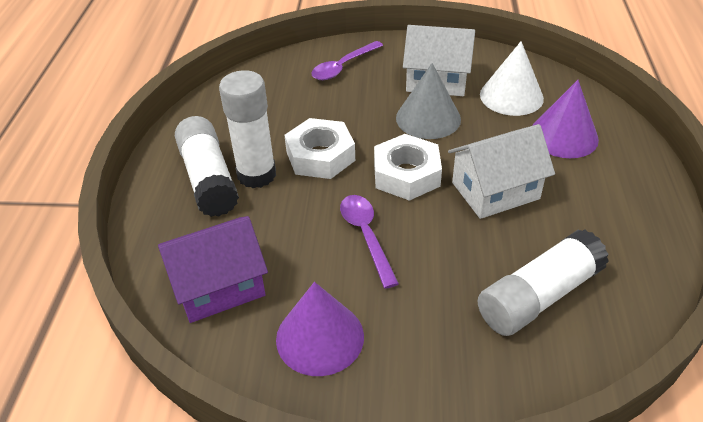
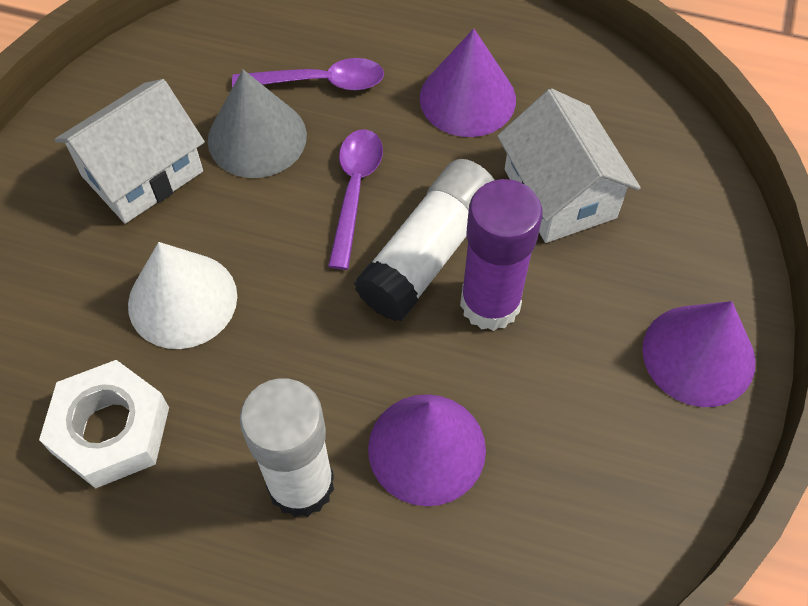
purple cone: [276,282,364,376] [532,80,599,158] = 2 -> [368,394,486,506] [420,29,516,137] [642,301,756,407] = 3
purple glue stick: none = 0 -> [460,179,542,331] = 1
purple house: [158,216,268,323] = 1 -> none = 0
white glue stick: [175,116,239,217] [219,70,276,188] [478,229,609,336] = 3 -> [240,378,334,517] [354,159,494,321] = 2
white nut: [284,118,355,179] [374,134,442,201] = 2 -> [39,360,169,489] = 1

